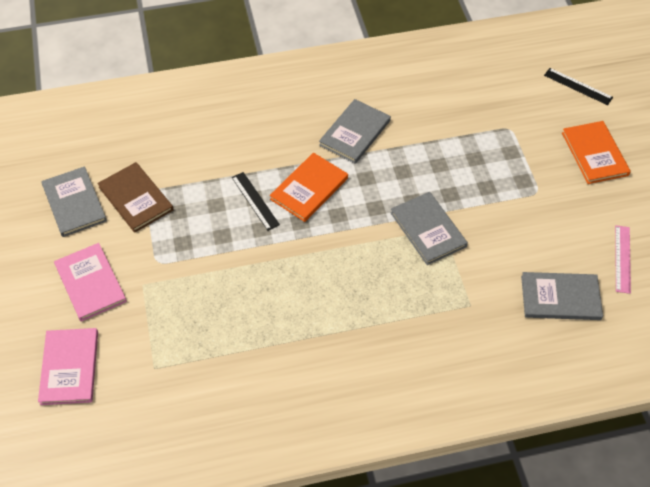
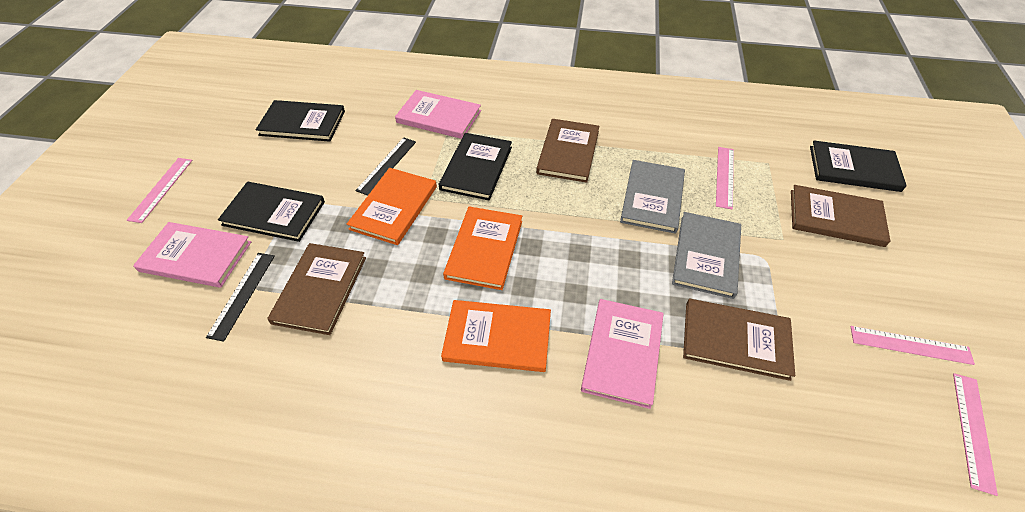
black book: none = 0 -> [218,182,325,242] [256,100,345,142] [439,133,512,200] [810,141,907,192] = 4
brown book: [97,162,174,233] = 1 -> [267,243,366,335] [536,119,600,183] [683,299,795,381] [791,185,890,247] = 4
grey book: [41,166,107,237] [319,99,391,164] [390,192,468,265] [521,272,603,320] = 4 -> [620,160,685,234] [672,212,741,299] = 2
orange book: [270,153,348,222] [562,121,631,184] = 2 -> [347,168,437,245] [441,300,551,372] [443,206,522,290] = 3
pink book: [38,328,98,405] [54,243,127,322] = 2 -> [133,222,251,288] [395,90,481,139] [581,299,664,409] = 3
pink ruler: [615,225,631,294] = 1 -> [127,158,192,223] [716,147,734,209] [850,326,975,365] [953,373,998,496] = 4

